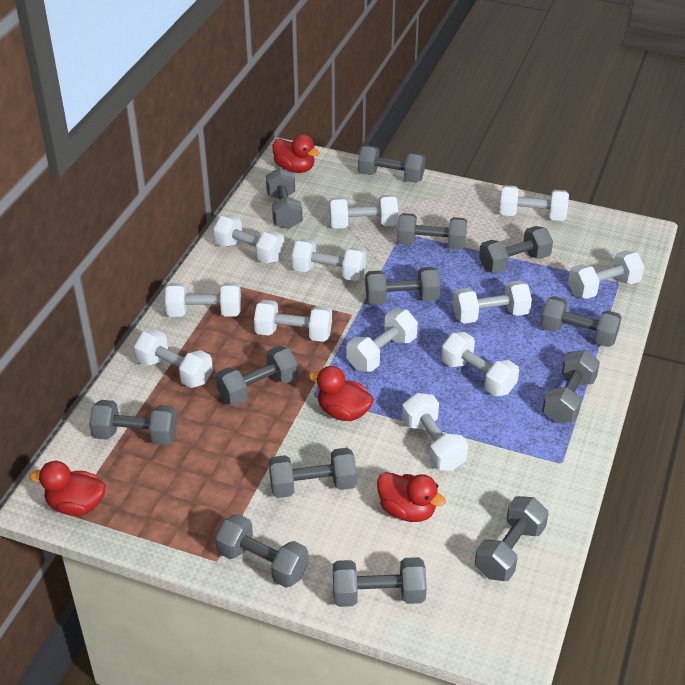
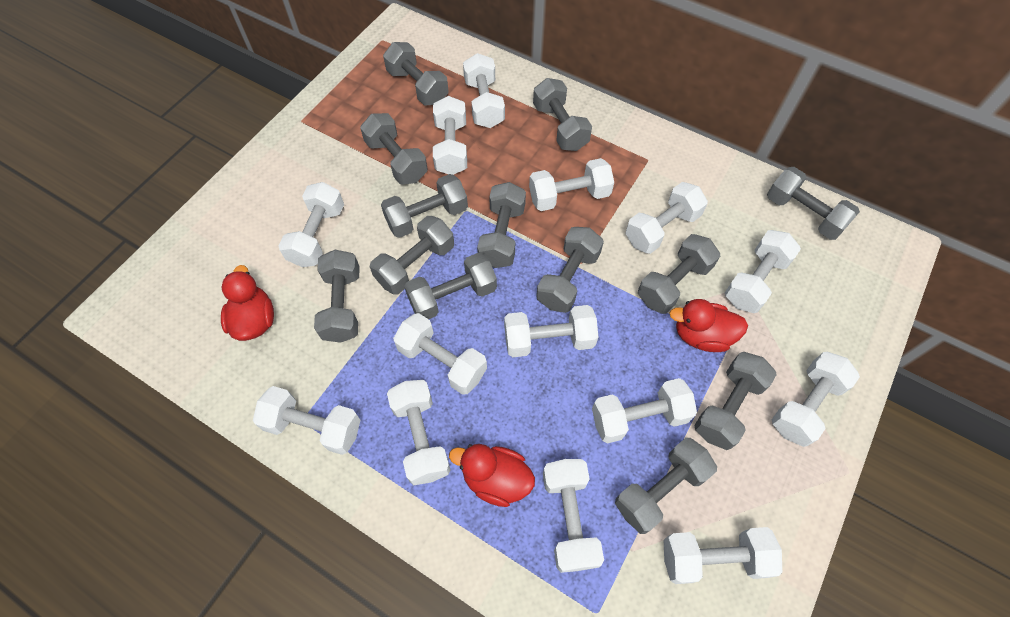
red duck: [29,461,106,516] [273,135,319,173] [309,366,374,421] [377,472,446,522] = 4 -> [221,265,274,341] [449,444,535,507] [669,299,748,352] = 3
white dumbbell: [134,329,213,388] [165,282,241,317] [213,215,285,264] [254,300,332,342] [292,239,366,281] [329,195,398,229] [347,309,418,372] [402,393,468,471] [441,332,519,396] [453,281,532,324] [499,185,569,221] [568,250,645,299] = 12 -> [253,386,360,455] [278,182,344,267] [387,380,451,485] [393,313,487,395] [433,96,467,175] [463,53,505,128] [504,305,598,357] [529,158,614,211] [543,459,604,573] [592,378,697,443] [625,182,708,254] [663,527,782,584] [725,230,801,313] [772,352,860,447] = 14

